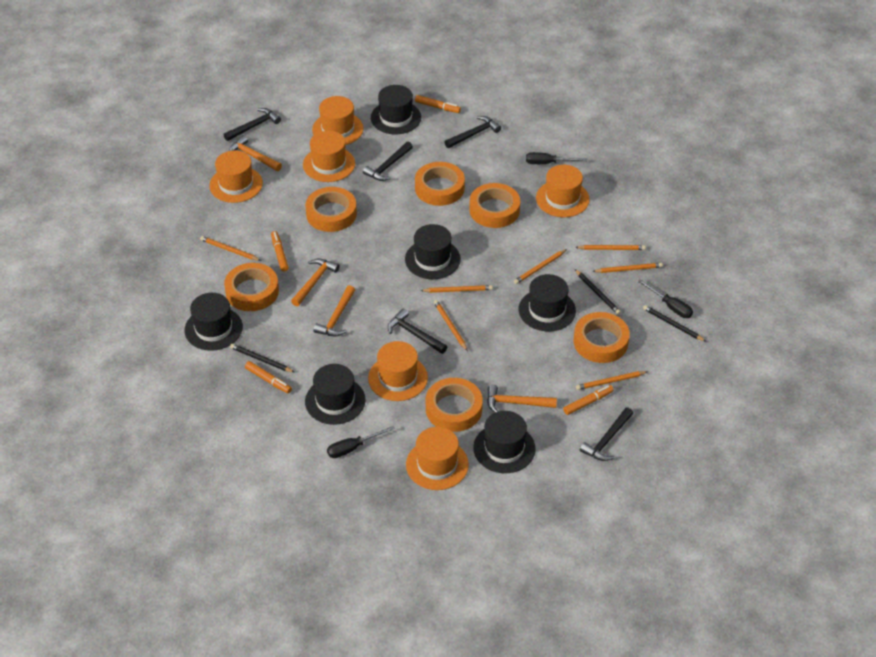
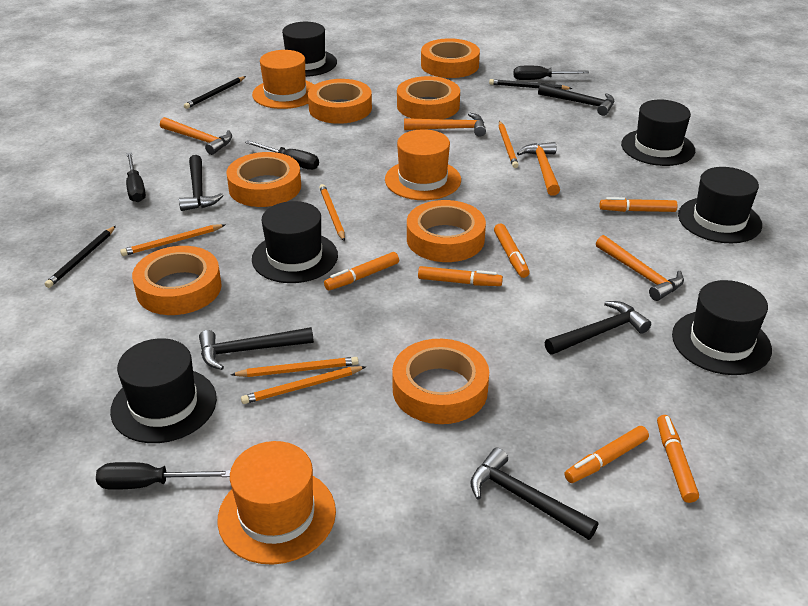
black screwdriver: [327,426,395,458] [526,152,587,164] [638,279,693,318] = 3 -> [96,462,231,490] [126,152,146,202] [245,140,319,170] [514,66,589,80] = 4
orange hat: [209,151,263,203] [303,131,355,182] [312,96,364,145] [368,341,428,401] [406,427,469,490] [536,165,590,217] = 6 -> [218,441,336,565] [252,50,314,109] [385,129,461,200] = 3
orange marker: [245,361,292,393] [271,231,289,272] [415,95,461,113] [563,385,614,415] = 4 -> [324,252,399,290] [418,266,503,286] [494,224,530,278] [564,426,649,483] [599,197,678,212] [657,415,699,503] = 6
orange pencil: [200,236,261,261] [420,285,493,293] [434,300,468,351] [514,249,567,284] [575,245,646,250] [576,371,647,390] [592,263,663,273] = 7 -> [120,224,225,256] [231,357,359,377] [241,366,366,404] [319,184,345,241] [499,121,519,168] = 5
orange tape: [224,263,279,311] [305,187,357,232] [415,162,465,206] [426,378,483,432] [469,183,520,228] [574,312,630,363] = 6 -> [132,246,222,315] [226,152,301,207] [308,79,372,124] [392,339,489,424] [397,76,460,119] [407,200,486,262] [421,38,480,78] = 7

